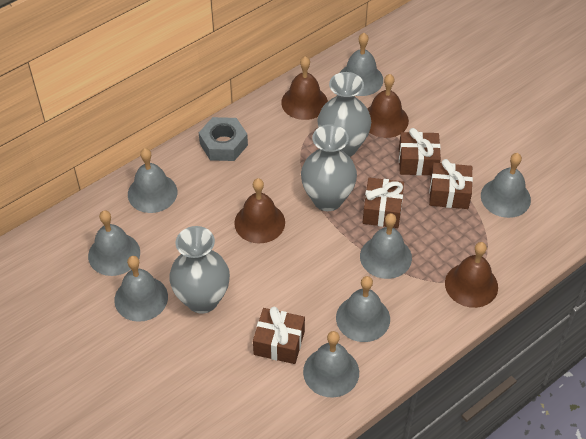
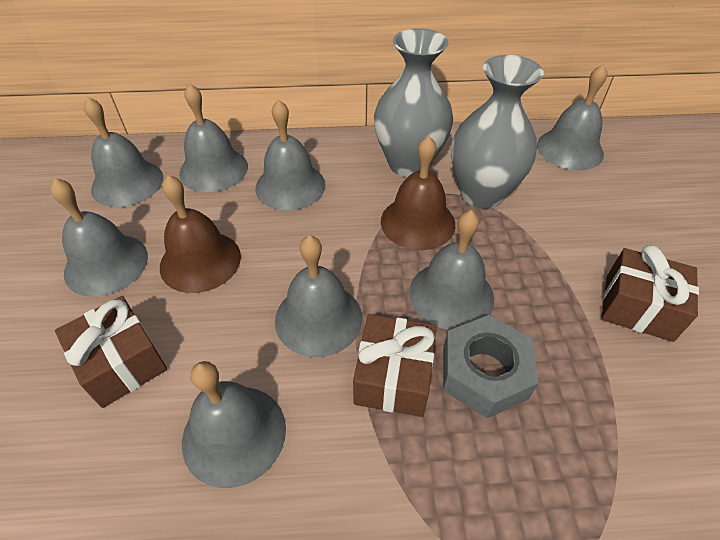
brown bell: [234,178,285,243] [281,56,328,120] [367,74,409,138] [445,242,498,308] = 4 -> [160,175,241,293] [381,136,455,250] = 2
brown gift: [253,307,305,364] [363,178,404,228] [399,128,441,175] [429,159,473,209] = 4 -> [55,296,167,408] [353,314,436,417] [601,245,699,342] = 3
grey vase: [169,226,230,314] [301,124,357,211] [317,72,371,157] = 3 -> [374,28,453,177] [451,55,544,209] = 2

